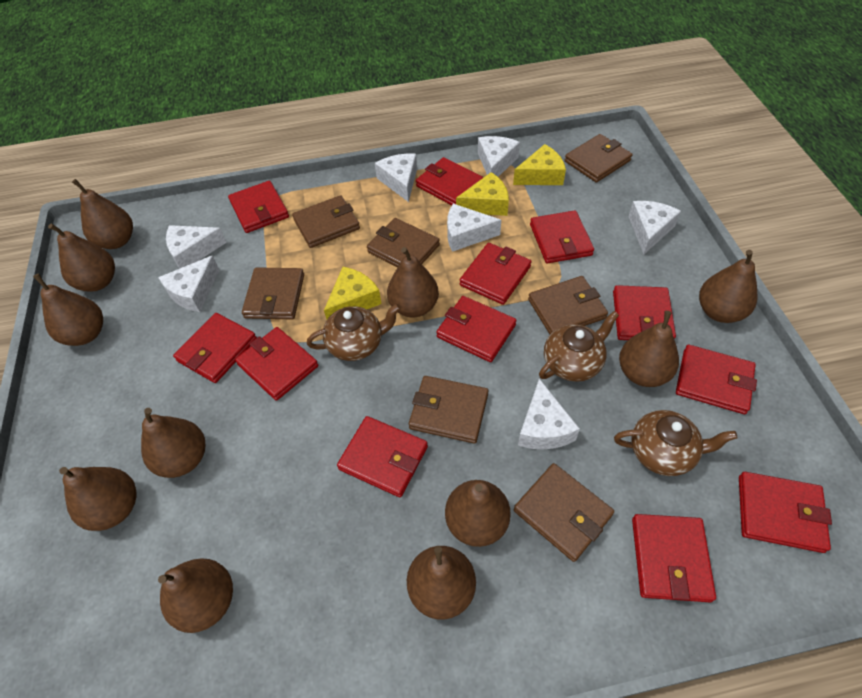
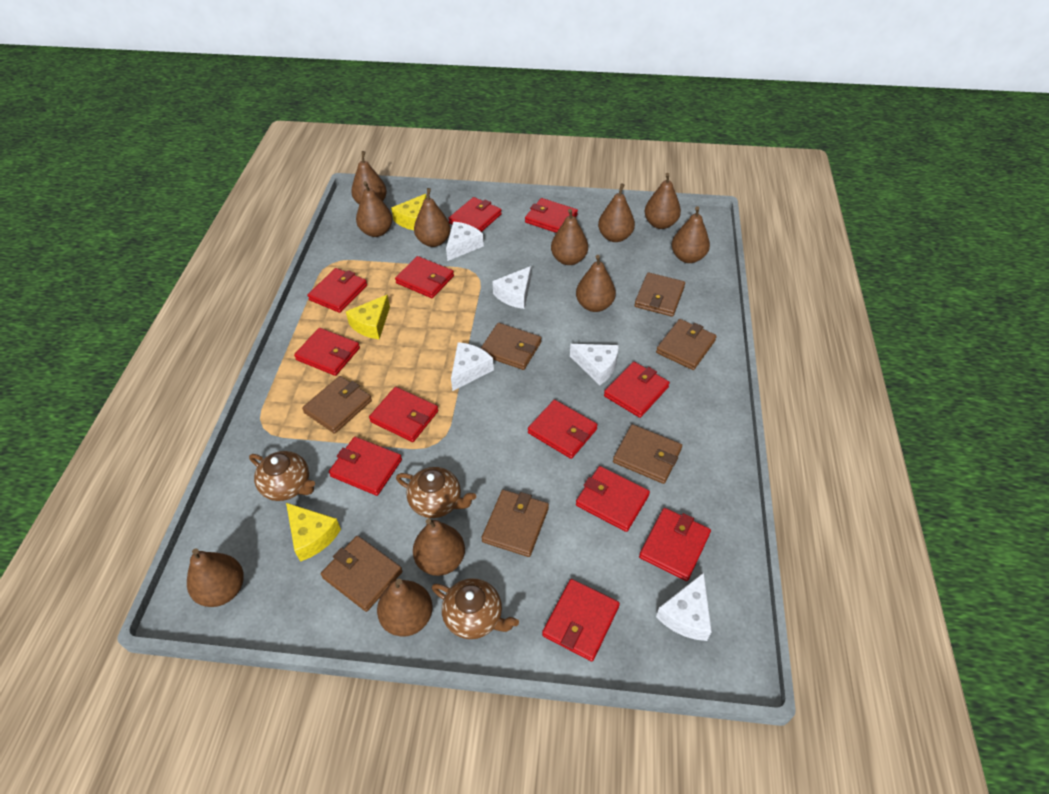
white cheese: [158,255,219,312] [166,225,227,268] [375,154,417,202] [447,204,501,252] [478,136,520,177] [518,379,580,450] [628,201,681,254] = 7 -> [446,222,484,261] [451,342,494,391] [492,266,531,309] [570,344,619,385] [656,572,712,641] = 5

